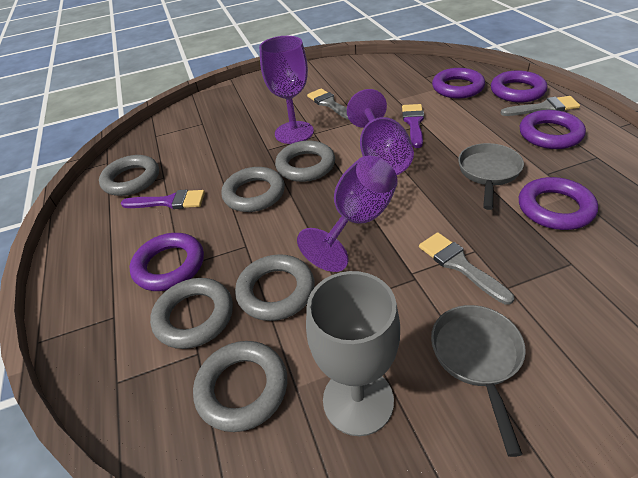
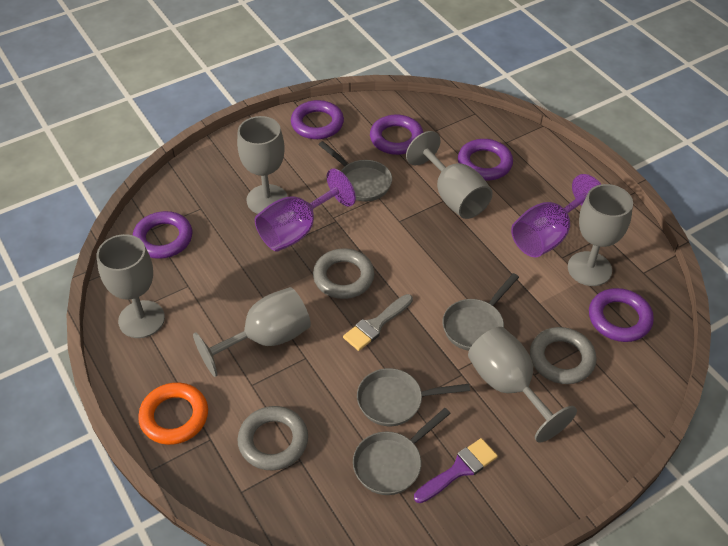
grey brush: [307,88,349,120] [419,232,514,305] [500,96,580,116] = 3 -> [343,294,413,351] = 1
grey goblet: [306,271,400,436] = 1 -> [97,234,165,338] [193,287,311,377] [237,116,288,214] [406,131,493,219] [468,327,577,443] [568,184,633,286] = 6
grey pan: [431,305,526,457] [458,143,524,210] = 2 -> [318,141,392,201] [353,408,451,495] [357,368,470,426] [442,273,519,351] = 4
grey ring: [99,155,159,196] [150,278,233,349] [193,341,287,432] [221,167,285,212] [235,254,315,321] [275,141,335,182] = 6 -> [238,406,308,470] [313,248,374,299] [530,327,597,384] = 3
orange ring: none = 0 -> [138,382,208,445] = 1
purple brush: [121,189,205,209] [402,104,424,148] = 2 -> [414,438,498,503] = 1
purple goblet: [259,36,314,144] [297,156,398,272] [347,89,414,175] = 3 -> [255,169,356,252] [511,174,602,257] = 2

